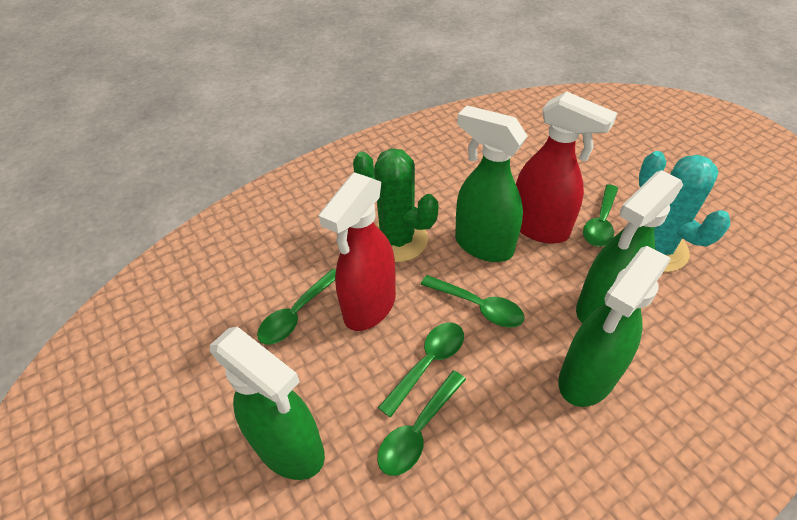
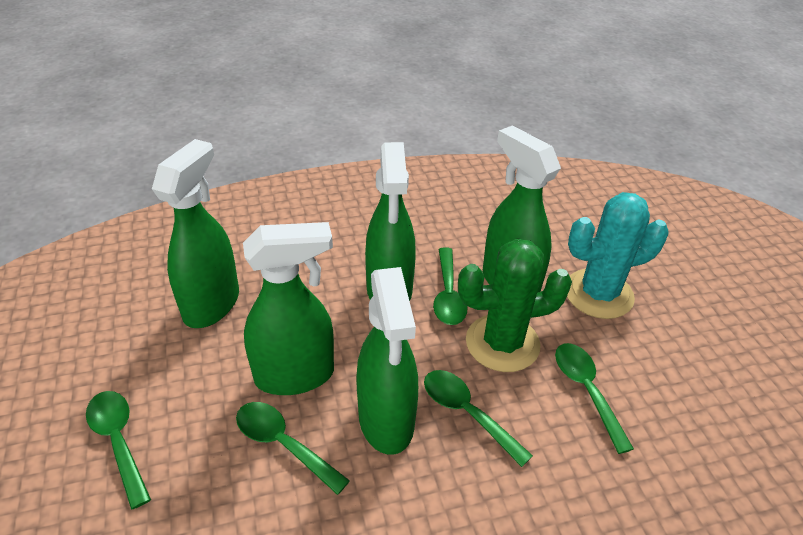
green spray bottle: [210,327,325,480] [455,106,528,262] [558,246,671,407] [576,170,683,323] = 4 -> [152,139,239,328] [243,222,334,395] [356,267,418,455] [365,142,416,301] [483,125,561,293] = 5
red spray bottle: [319,173,396,331] [516,92,617,244] = 2 -> none = 0

